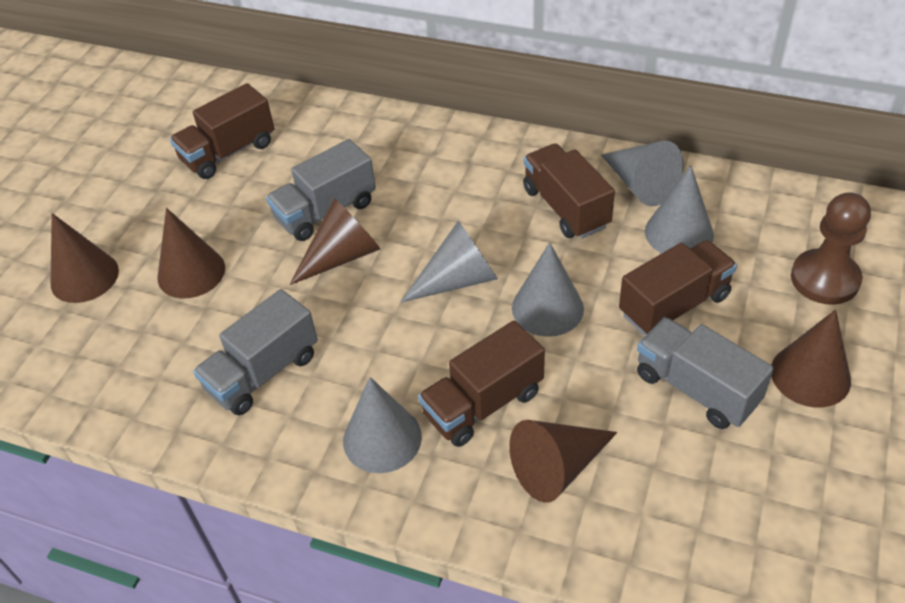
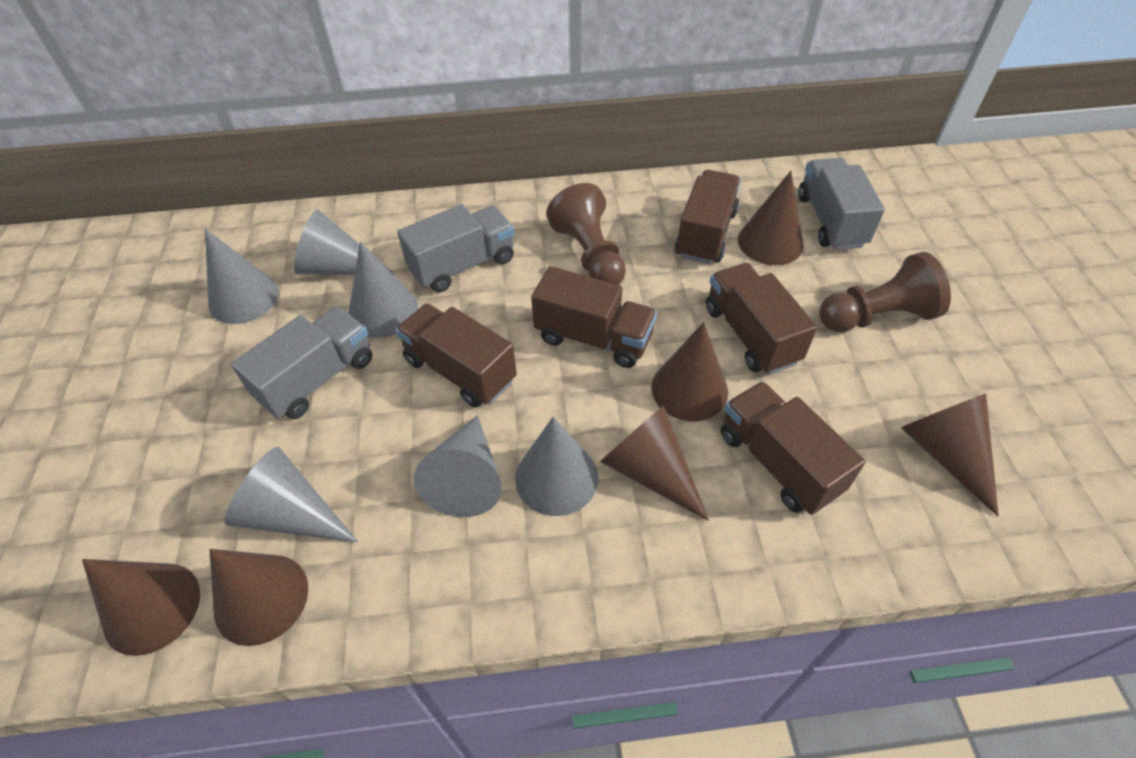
brown cone: [50,213,119,303] [158,208,225,298] [289,198,380,285] [509,420,617,503] [772,309,851,408] = 5 -> [82,559,200,656] [209,549,308,646] [600,406,709,521] [651,322,728,421] [738,171,804,265] [901,394,999,516] = 6
brown pawn: [791,192,871,305] = 1 -> [546,183,626,285] [819,252,951,332] = 2
brown truck: [170,83,275,179] [418,321,545,447] [523,144,615,239] [619,240,737,335] = 4 -> [396,303,517,408] [531,266,657,368] [675,170,741,264] [706,263,817,375] [721,381,866,515] = 5
grey cone: [343,377,422,473] [401,220,498,302] [512,242,584,337] [601,141,684,206] [645,166,714,253] = 5 -> [205,229,279,324] [225,447,358,542] [294,210,395,275] [348,241,418,338] [413,415,502,517] [515,417,598,516] = 6

